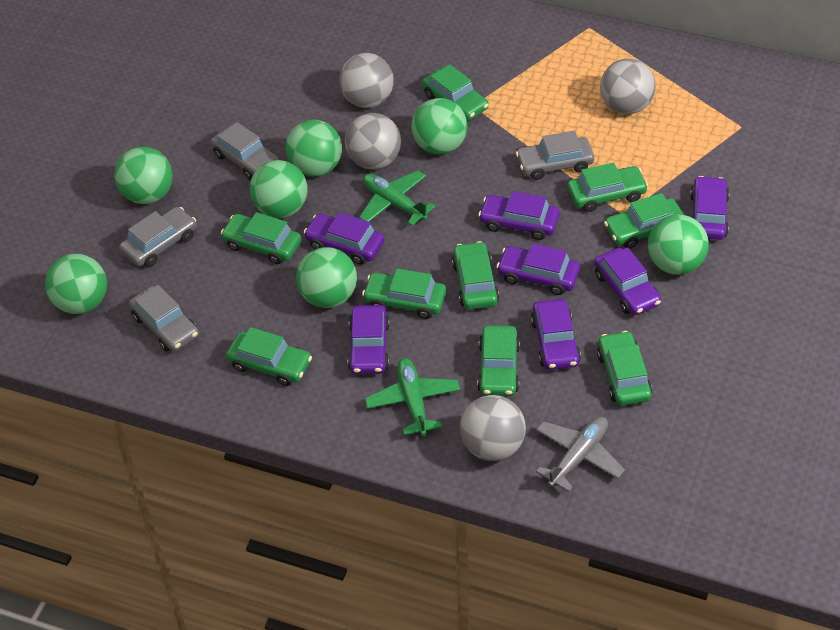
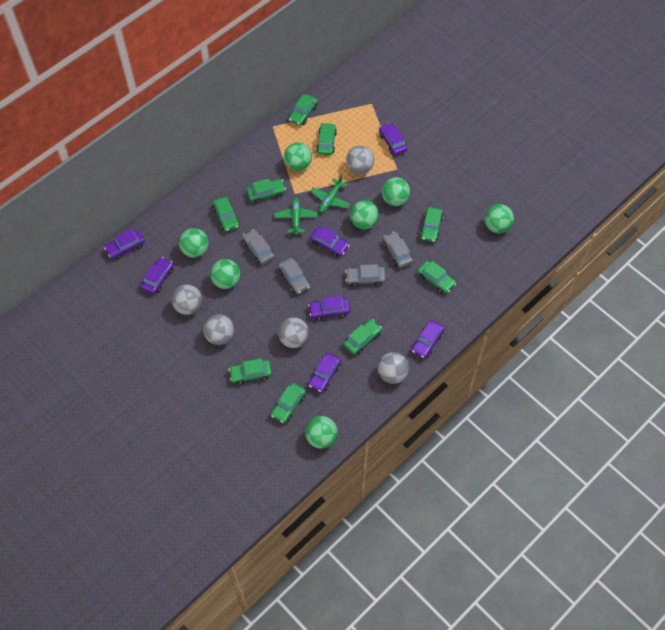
grey ball: [339,53,394,108] [345,113,401,170] [460,395,526,461] [600,59,656,114] = 4 -> [171,284,202,315] [203,314,234,345] [278,317,309,348] [346,146,374,174] [378,352,409,384] = 5
grey plane: [536,417,625,492] = 1 -> none = 0

